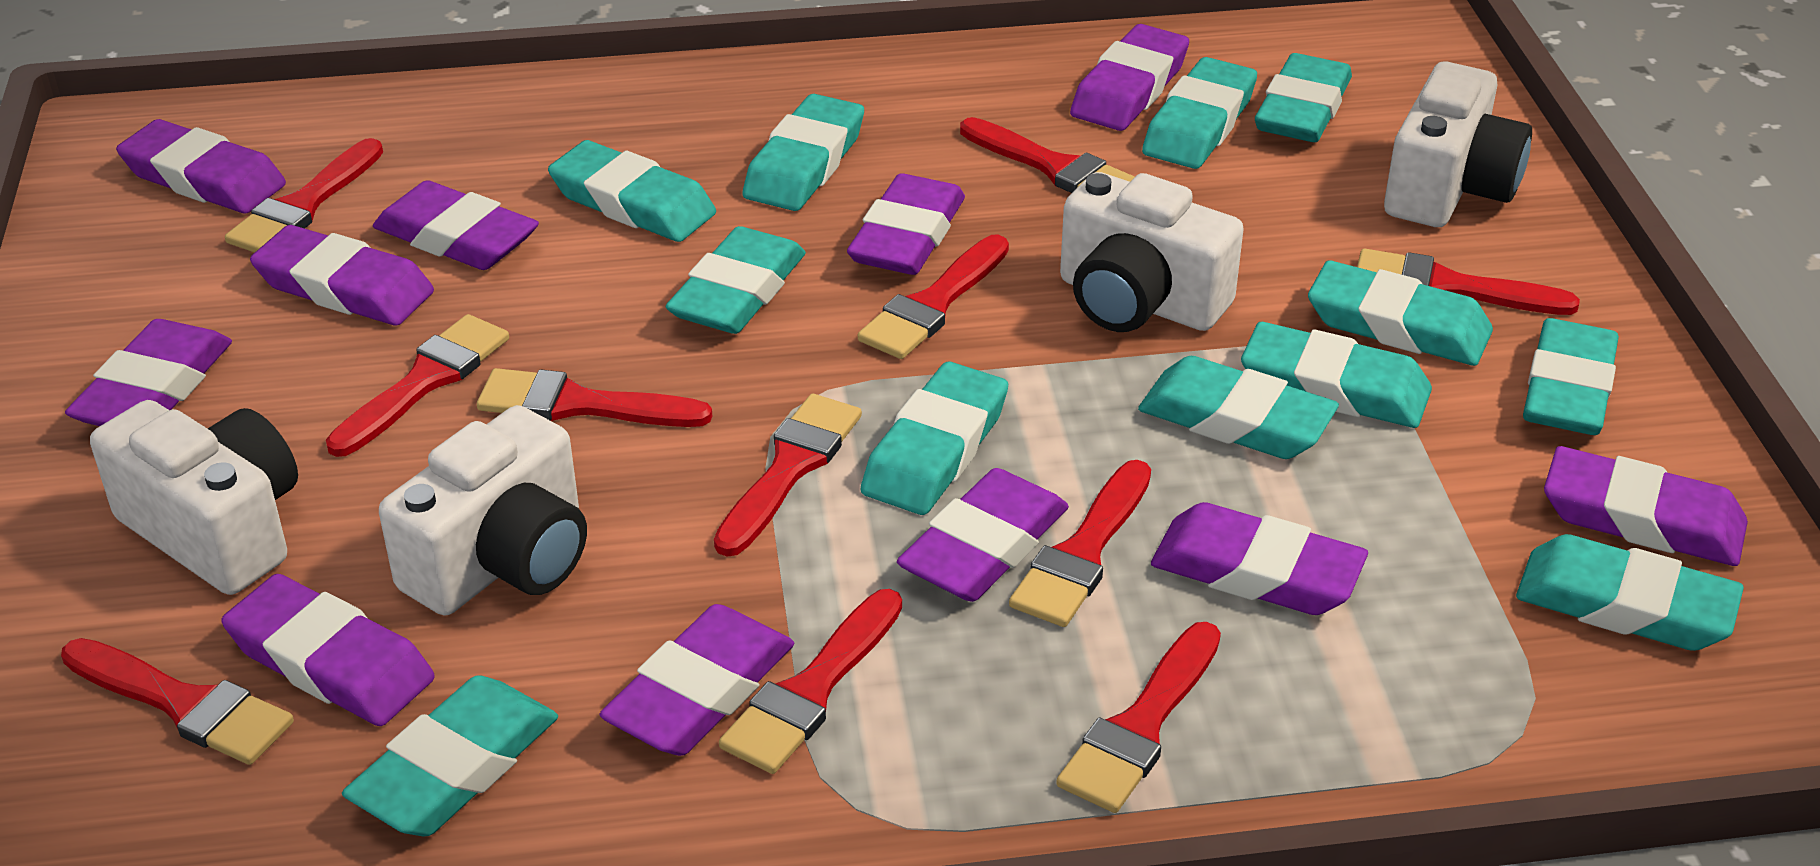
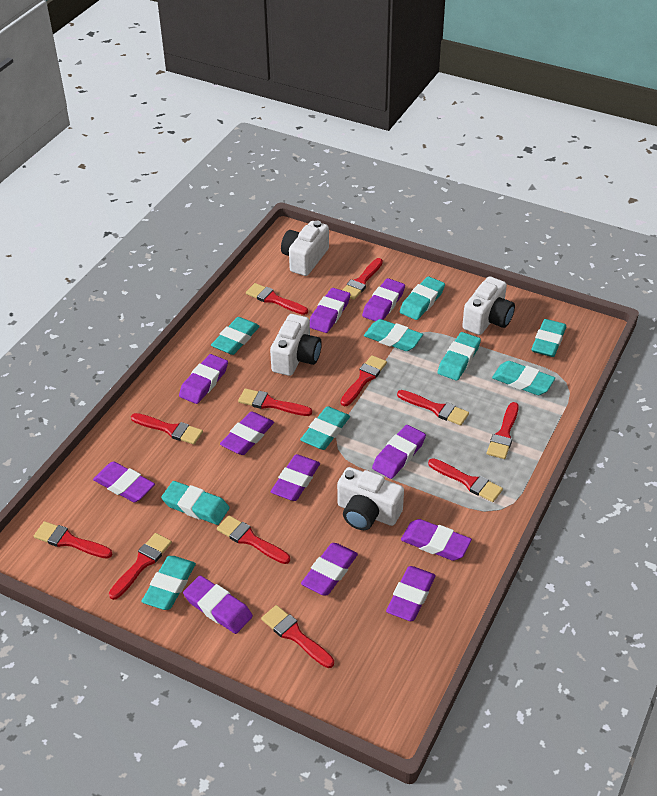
red brush: [61,638,294,765] [225,138,383,253] [326,314,509,457] [477,368,712,427] [714,394,862,557] [719,589,902,774] [858,234,1009,359] [960,117,1135,193] [1009,460,1151,627] [1056,622,1221,813] [1357,249,1580,315] = 11 -> [34,521,113,559] [109,533,172,600] [131,413,203,445] [217,515,290,564] [238,388,312,416] [246,283,308,315] [261,605,334,668] [341,355,387,406] [343,258,383,300] [397,390,469,426] [428,458,503,502] [487,402,519,459] = 12
turquoise eraser: [342,675,558,836] [548,140,716,242] [666,226,806,334] [742,94,864,211] [861,362,1008,515] [1138,356,1339,459] [1142,57,1257,169] [1241,322,1432,428] [1255,53,1352,142] [1308,260,1493,366] [1516,534,1744,651] [1523,318,1619,435] = 12 -> [141,556,196,610] [161,481,230,525] [211,317,260,355] [300,406,350,450] [364,319,423,351] [400,276,445,320] [438,332,481,381] [492,361,555,395] [531,319,566,357] = 9

